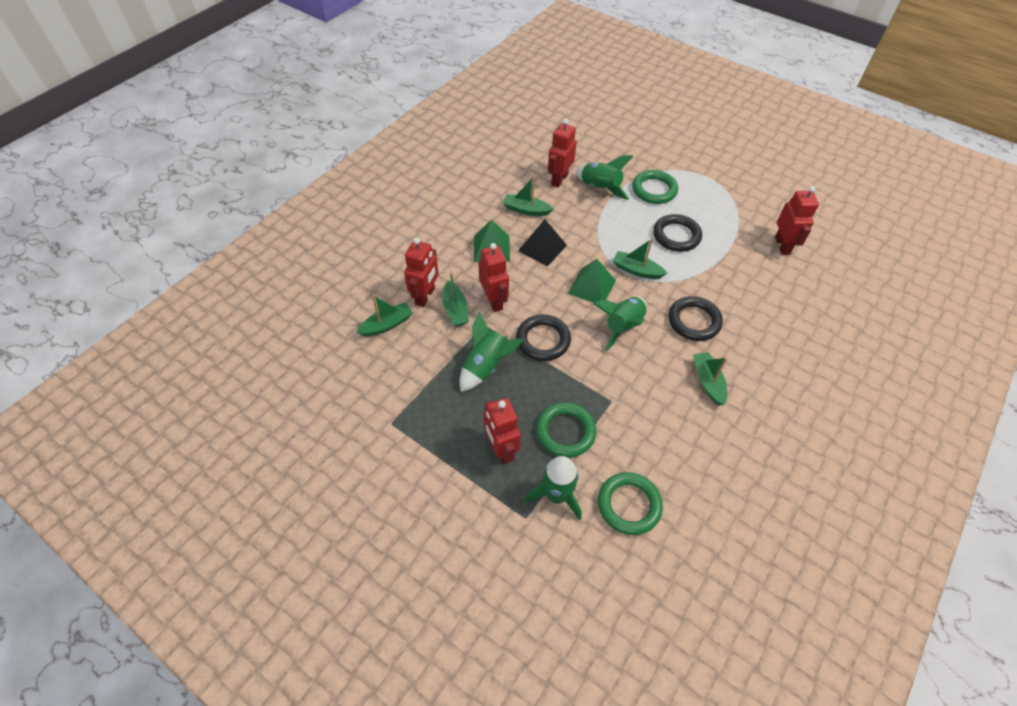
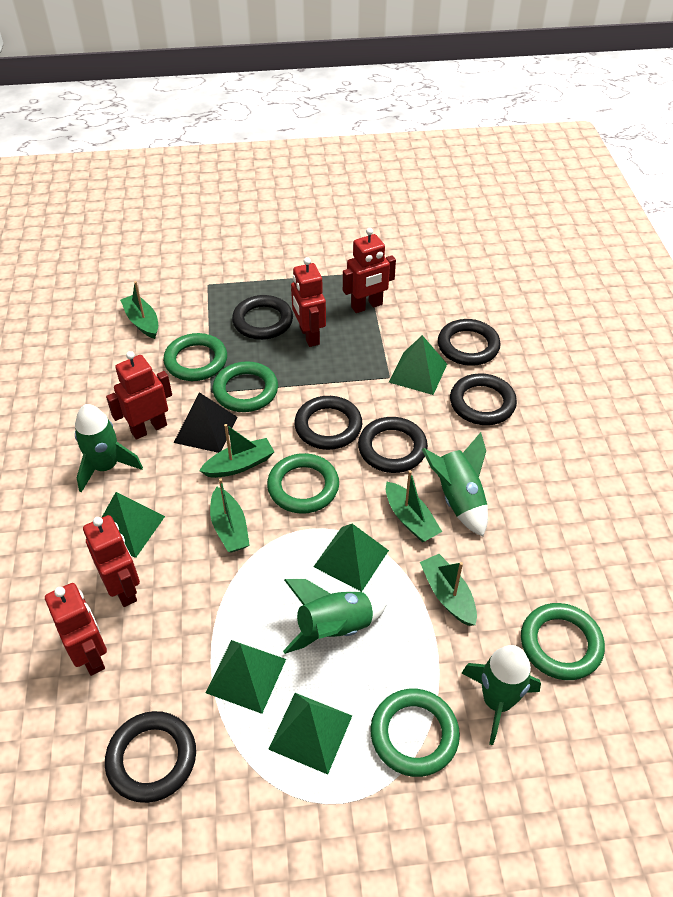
black ring: [516,314,571,361] [653,214,702,252] [668,296,723,341] = 3 -> [105,711,196,803] [232,295,293,340] [294,396,362,450] [358,417,428,473] [438,319,501,366] [450,373,517,425] = 6
green pyramid: [474,220,510,262] [568,259,616,303] = 2 -> [102,492,165,558] [206,640,286,714] [268,693,352,775] [313,524,389,592] [389,335,447,395] = 5
green ring: [536,402,596,458] [598,472,663,535] [632,170,678,204] = 3 -> [163,333,227,381] [212,361,278,412] [267,453,339,514] [371,689,460,777] [521,603,605,680] = 5

